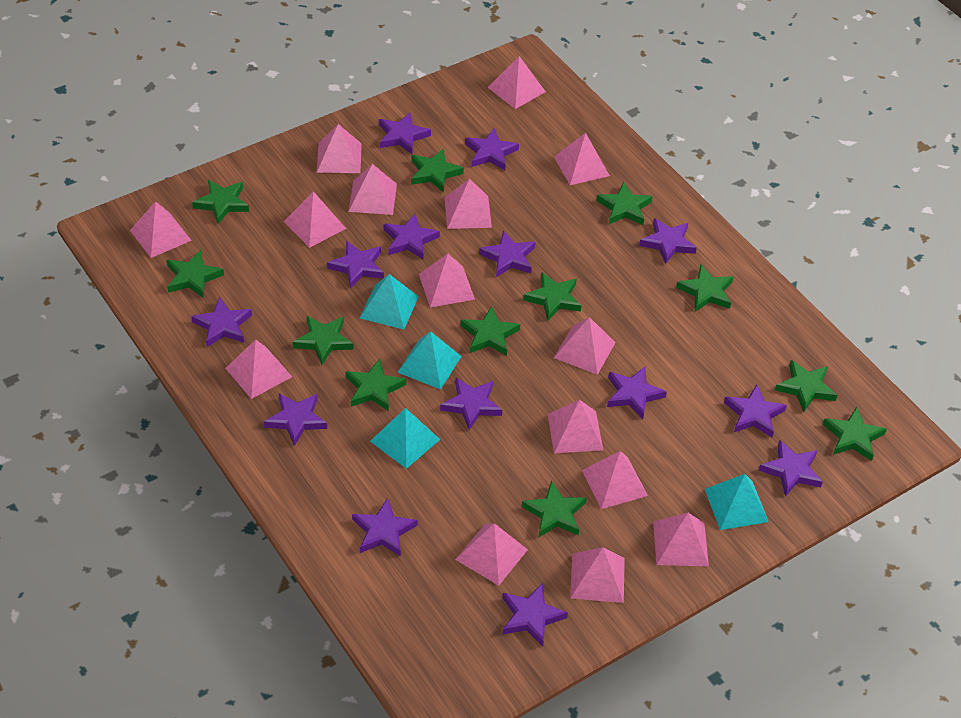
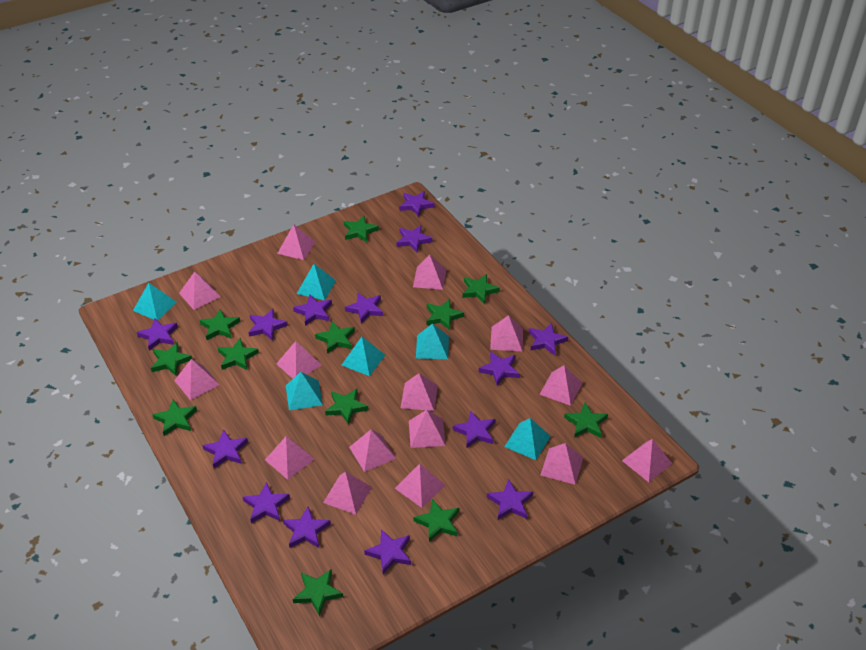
turquoise pyramid: [360,274,419,330] [370,408,440,469] [397,331,462,389] [705,474,769,530] = 4 -> [133,283,176,321] [286,372,323,410] [297,264,336,300] [342,337,385,376] [416,323,449,359] [504,418,551,460] = 6

